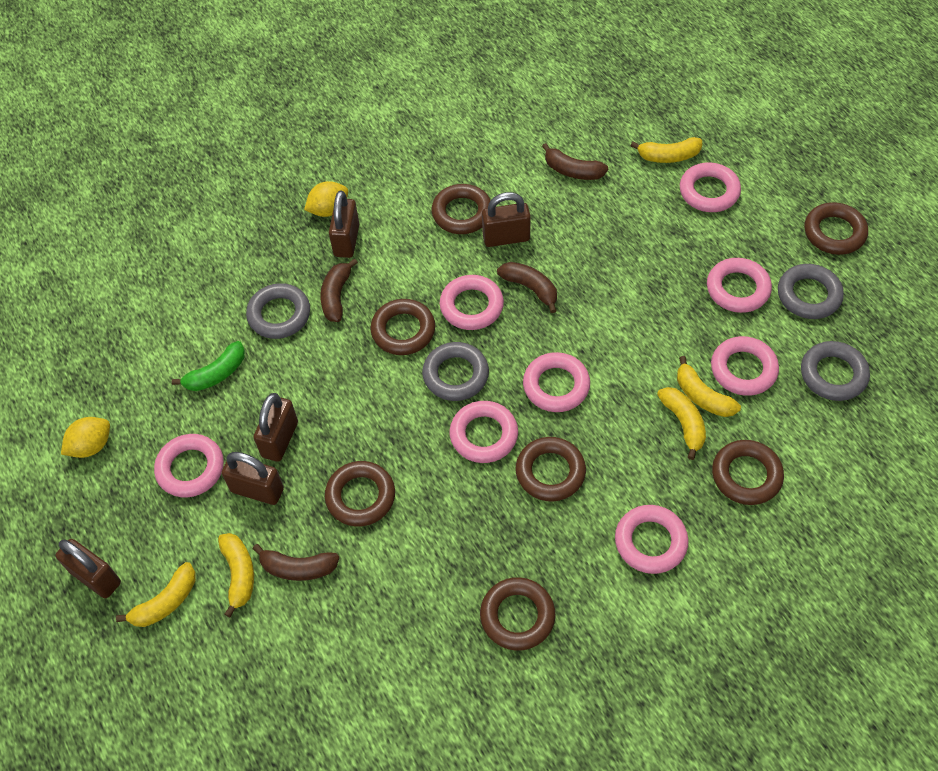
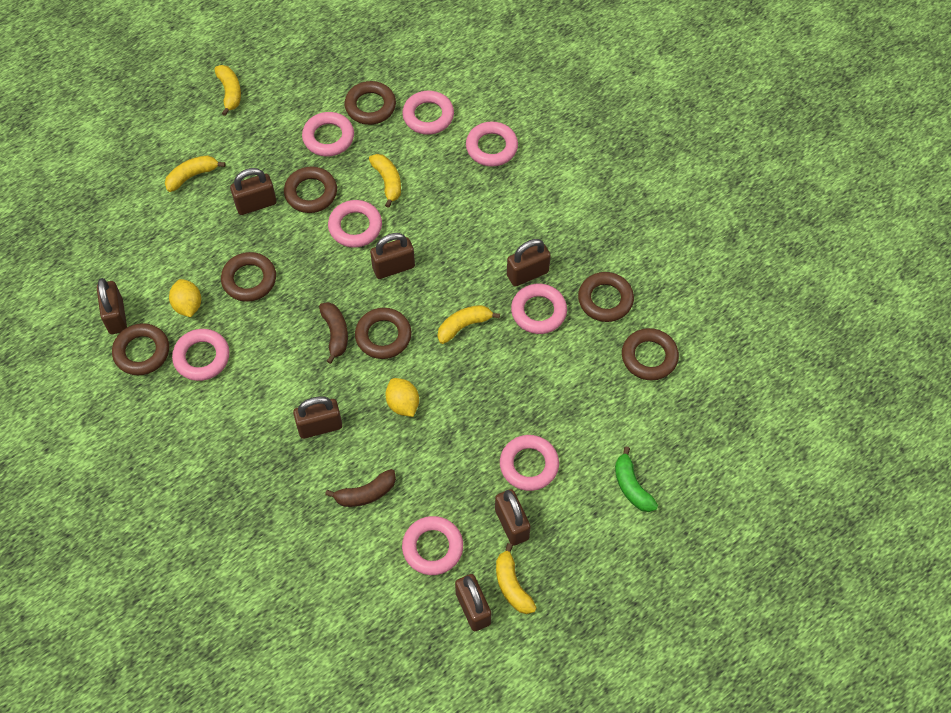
brown banana: [253,544,339,581] [320,258,358,322] [497,262,557,313] [542,143,608,180] = 4 -> [319,302,348,364] [325,469,396,507] = 2
brown padlock: [55,539,121,598] [222,452,284,505] [254,393,298,462] [329,191,359,258] [482,192,531,247] = 5 -> [97,278,127,334] [230,168,276,215] [293,396,342,439] [370,233,415,279] [455,574,491,631] [495,489,531,546] [507,239,551,287] = 7
grey ring: [246,283,310,339] [422,342,489,401] [778,264,844,319] [801,341,870,401] = 4 -> none = 0

